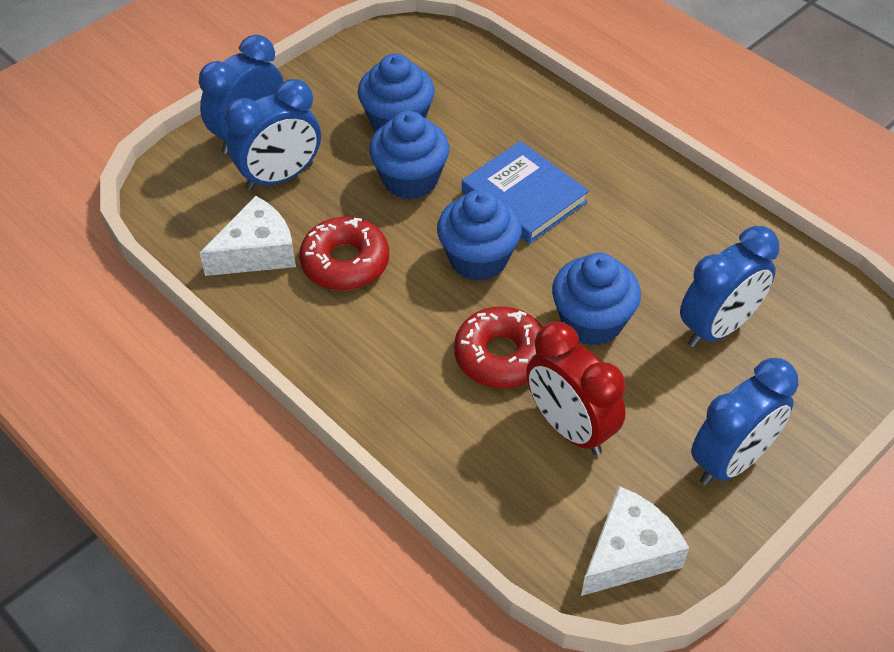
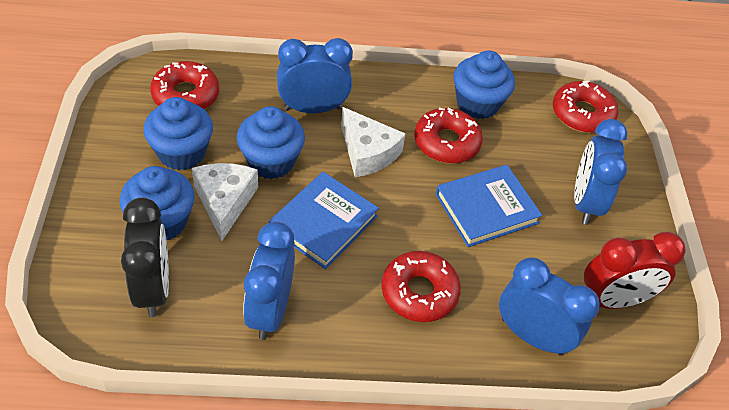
black clock: none = 0 -> [121,197,169,317] = 1
blue book: [462,141,589,244] = 1 -> [269,172,379,269] [435,165,542,247] = 2
red donut: [299,217,389,290] [454,306,542,388] = 2 -> [150,61,219,109] [382,251,461,322] [414,108,483,163] [553,81,618,133] = 4

